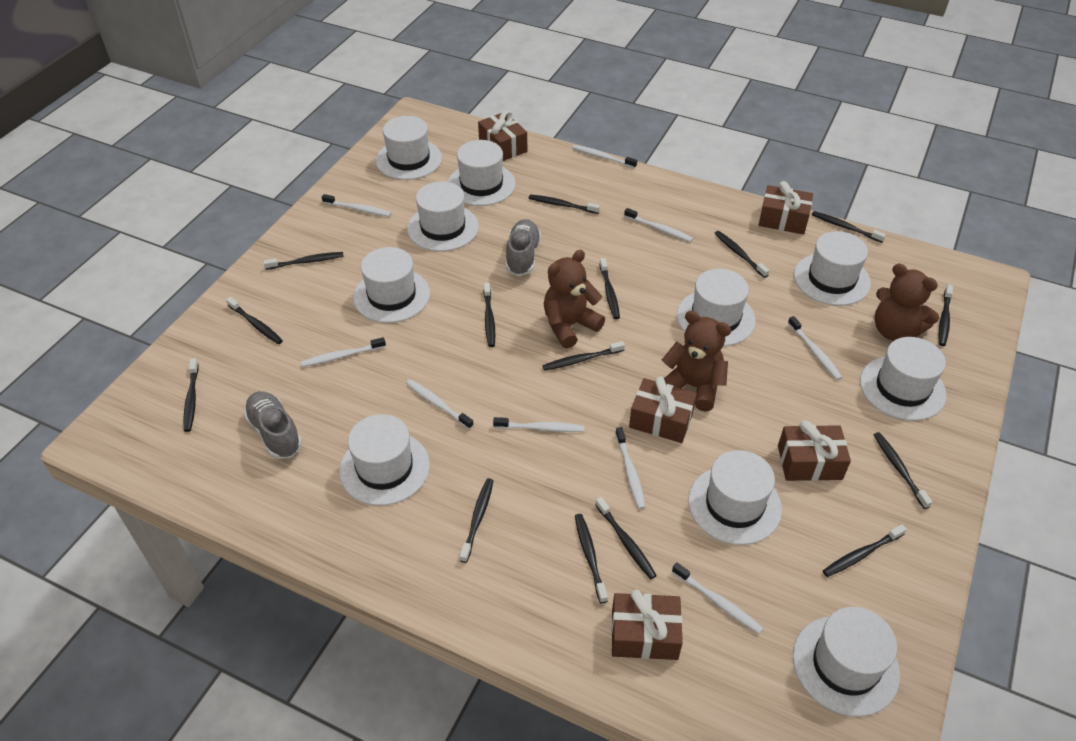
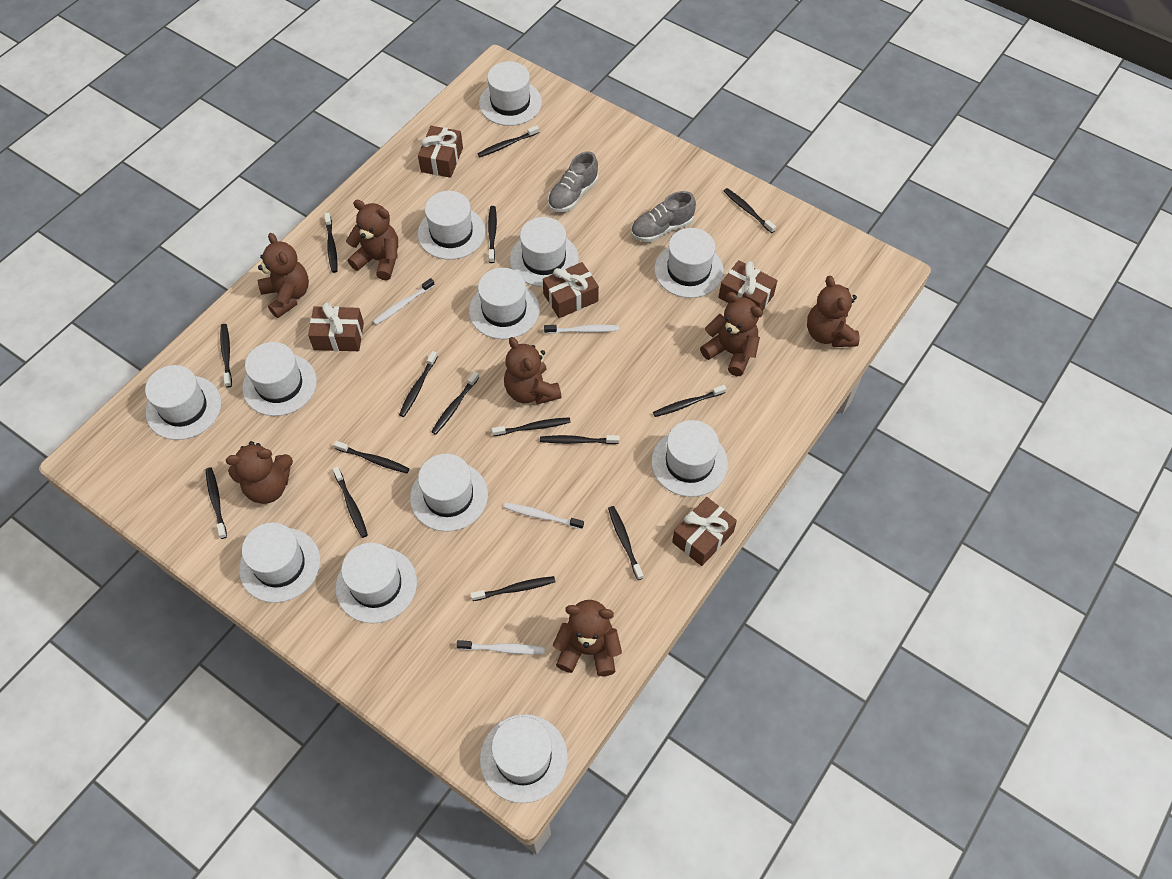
brown teddy bear: [544,250,605,348] [662,311,731,412] [875,264,939,341] = 3 -> [226,441,293,504] [258,233,309,318] [346,200,398,280] [504,337,562,404] [553,600,622,676] [700,292,763,376] [807,276,859,347] = 7
white hat: [339,414,430,506] [353,247,430,323] [376,116,442,180] [407,182,479,251] [448,140,516,206] [677,269,756,346] [688,450,782,545] [793,607,900,717] [794,231,871,306] [860,337,946,421] = 10 -> [145,365,221,440] [239,523,320,603] [242,342,317,416] [336,543,417,623] [410,454,488,532] [418,191,485,260] [469,268,540,339] [479,61,542,126] [480,714,568,803] [510,217,579,287] [651,420,728,497] [654,228,724,298] = 12
white toothbrush: [301,337,386,367] [322,194,392,217] [406,379,473,429] [493,417,584,432] [572,145,637,168] [615,427,646,509] [624,208,693,242] [672,563,763,634] [788,316,842,380] = 9 -> [373,278,435,325] [456,640,545,654] [504,503,584,529] [544,325,619,334] = 4

